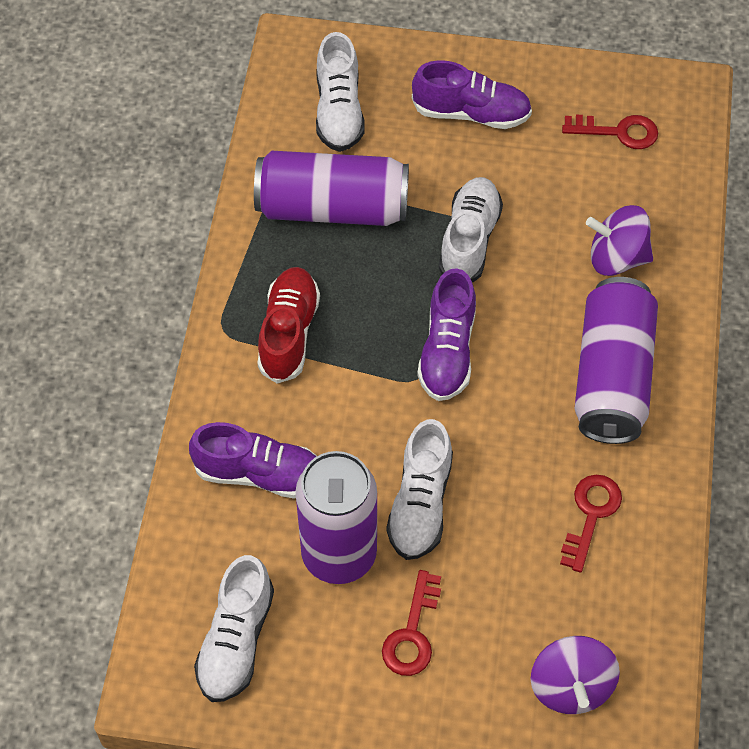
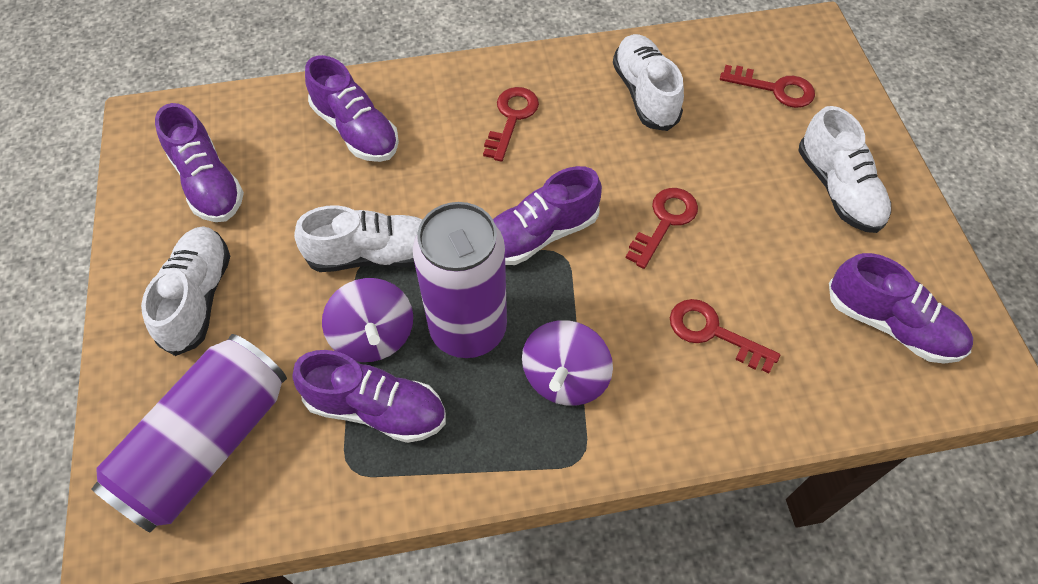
purple can: [254,151,409,226] [295,451,377,584] [574,277,658,444] = 3 -> [91,334,287,532] [413,202,507,358] = 2
purple shoe: [189,422,317,498] [412,60,532,129] [417,268,476,401] = 3 -> [155,103,244,222] [292,350,446,443] [305,55,399,162] [493,166,602,265] [829,253,973,364] = 5
red key: [382,570,441,676] [560,475,622,573] [562,115,658,149] = 3 -> [483,87,539,162] [626,188,698,269] [670,299,780,373] [720,65,815,108] = 4
red shoe: [257,267,320,384] = 1 -> none = 0

